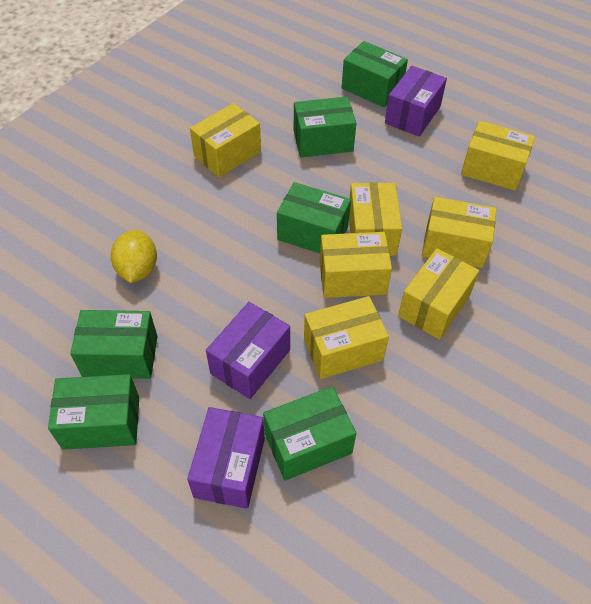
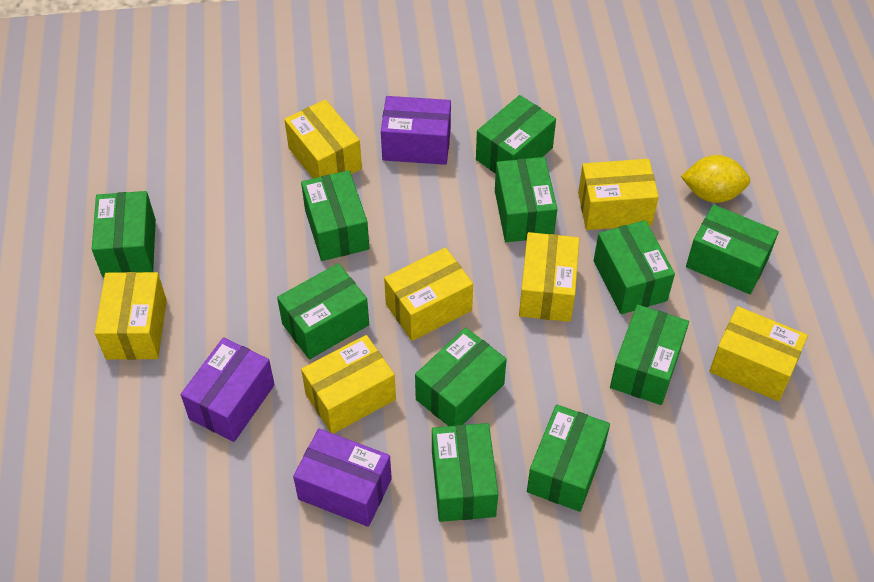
green box: [48,374,139,450] [70,310,158,379] [263,386,356,481] [277,182,351,253] [294,97,356,157] [342,41,408,107] = 6 -> [92,191,156,277] [277,263,369,360] [301,170,369,261] [415,328,507,426] [432,423,498,522] [476,95,556,174] [495,157,557,242] [527,405,610,512] [594,220,675,314] [610,305,689,405] [686,204,779,294] = 11

